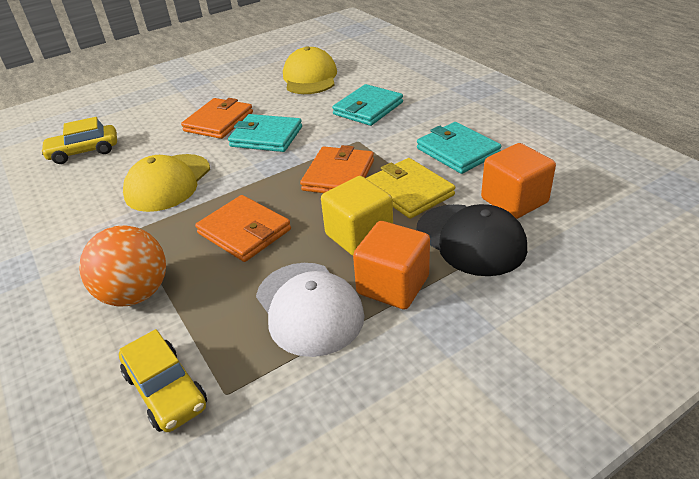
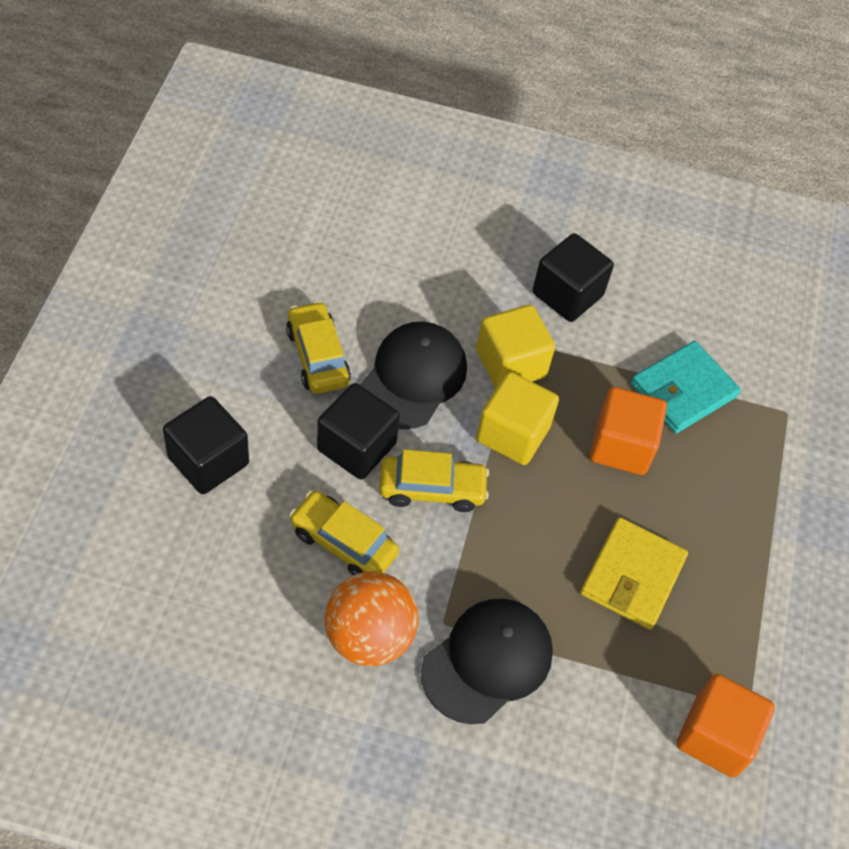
black cap: [416,204,527,276] = 1 -> [360,322,467,429] [421,599,553,725] = 2
black cube: none = 0 -> [163,396,249,494] [317,383,400,479] [532,233,614,322] = 3
orange wallet: [181,98,253,139] [195,195,291,262] [300,145,374,193] = 3 -> none = 0
turquoise wallet: [228,114,302,152] [332,84,403,126] [417,122,501,174] = 3 -> [631,341,741,434] = 1
white cap: [256,263,365,357] = 1 -> none = 0
yellow cap: [123,154,210,212] [283,46,337,94] = 2 -> none = 0
yellow car: [40,117,117,164] [119,329,207,432] = 2 -> [286,301,351,394] [289,490,399,576] [379,449,489,512] = 3
yellow cube: [321,176,393,256] = 1 -> [476,305,555,388] [476,372,559,465] = 2

